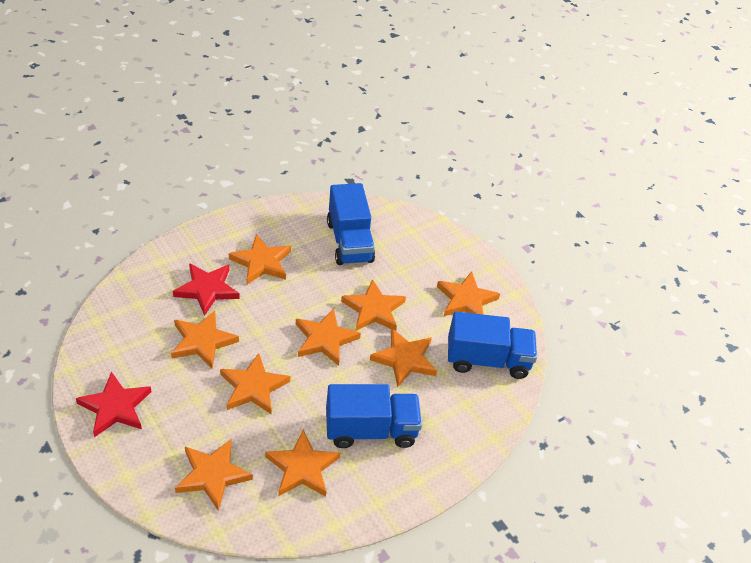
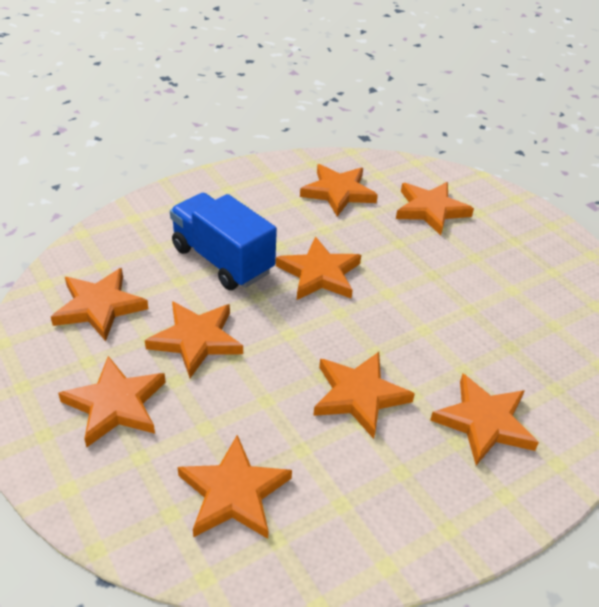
blue truck: [326,384,422,448] [327,183,375,265] [448,312,537,379] = 3 -> [170,193,277,290] = 1
red star: [76,371,151,437] [173,263,240,316] = 2 -> none = 0

